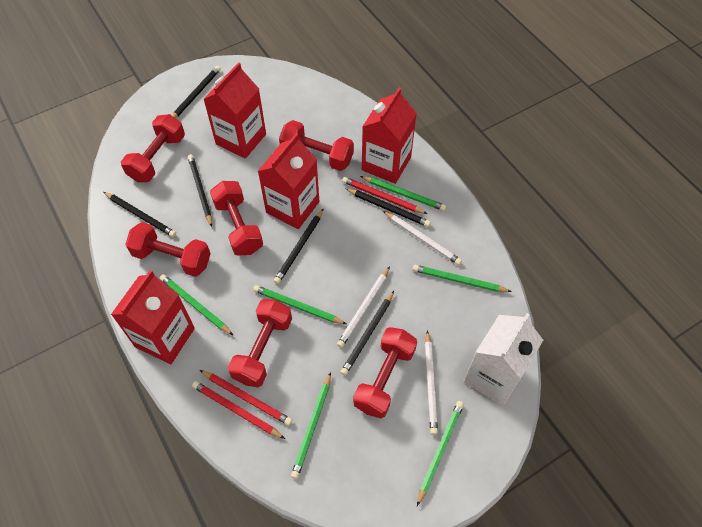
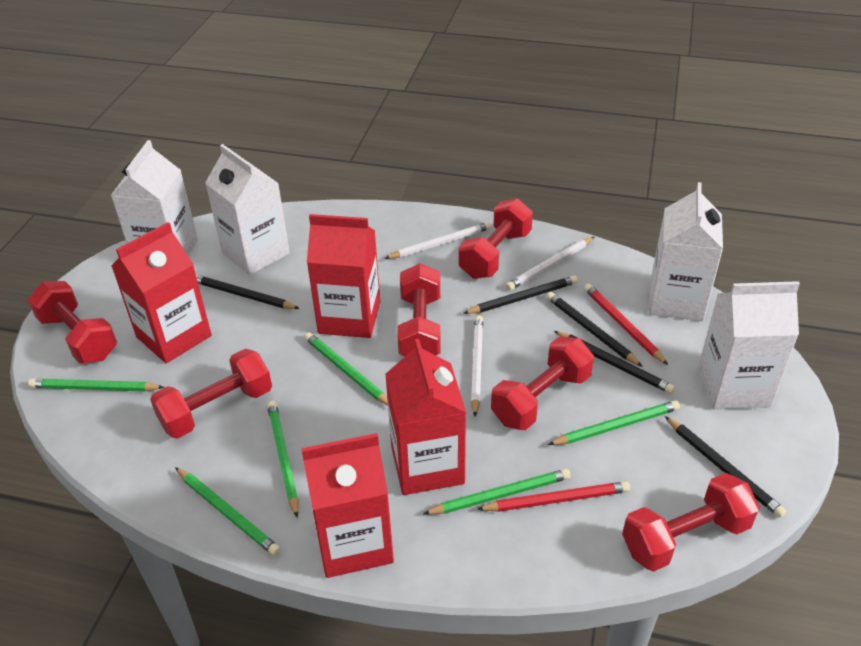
black pencil: [104,192,176,237] [172,66,221,118] [188,154,212,227] [274,208,324,284] [340,291,394,376] [345,188,431,227] = 6 -> [196,275,300,309] [463,276,578,314] [546,292,643,367] [554,331,675,394] [665,416,787,518] = 5
red pencil: [192,381,285,439] [200,370,292,426] [342,177,427,214] = 3 -> [477,481,630,512] [584,284,668,365] = 2
white carton: [464,314,543,406] = 1 -> [111,140,198,256] [205,144,290,275] [649,182,723,321] [698,281,800,409] = 4

